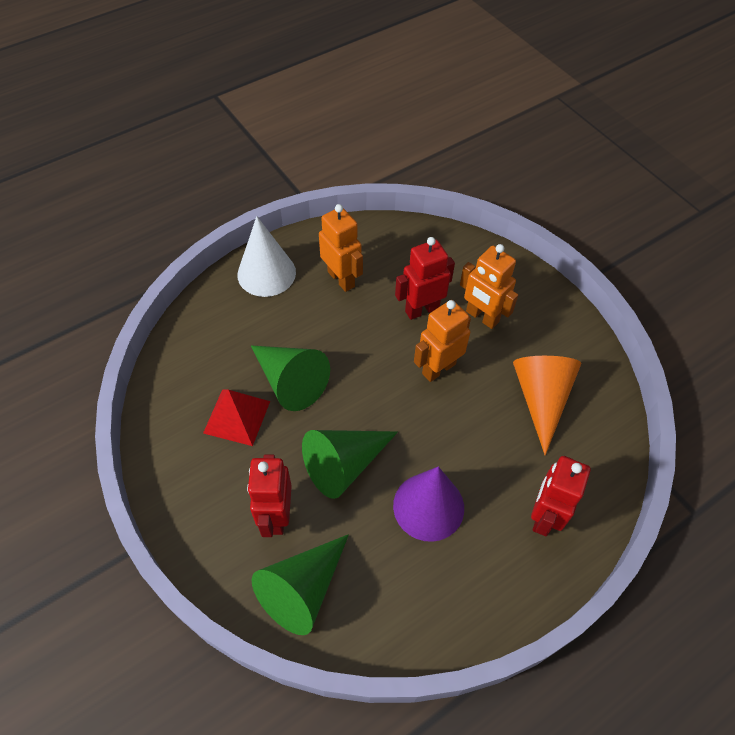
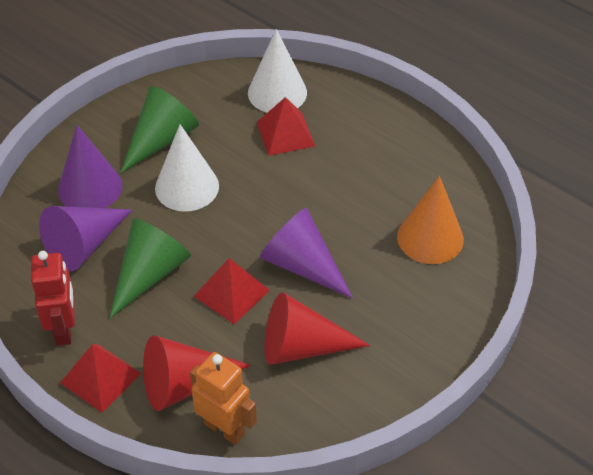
green cone: [251,345,330,411] [252,534,349,635] [302,430,398,499] = 3 -> [109,219,191,319] [121,86,199,173] = 2
orange robot: [319,204,363,292] [414,300,471,382] [460,244,518,329] = 3 -> [190,352,257,445] = 1
purple cone: [393,466,464,542] = 1 -> [39,206,132,271] [58,125,122,208] [260,208,353,298] = 3
red cone: none = 0 -> [143,335,251,411] [265,292,370,365] = 2
red pyramid: [203,389,270,446] = 1 -> [60,344,141,413] [194,258,270,324] [257,97,315,156] = 3
red robot: [247,454,292,537] [395,237,455,320] [531,456,591,536] = 3 -> [31,251,75,346] = 1
white cone: [237,216,296,297] = 1 -> [155,124,219,212] [248,29,307,113] = 2

